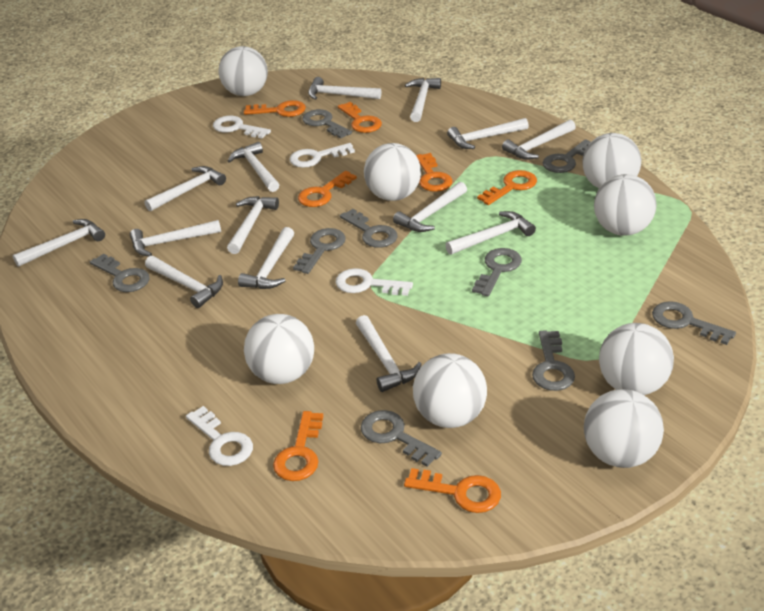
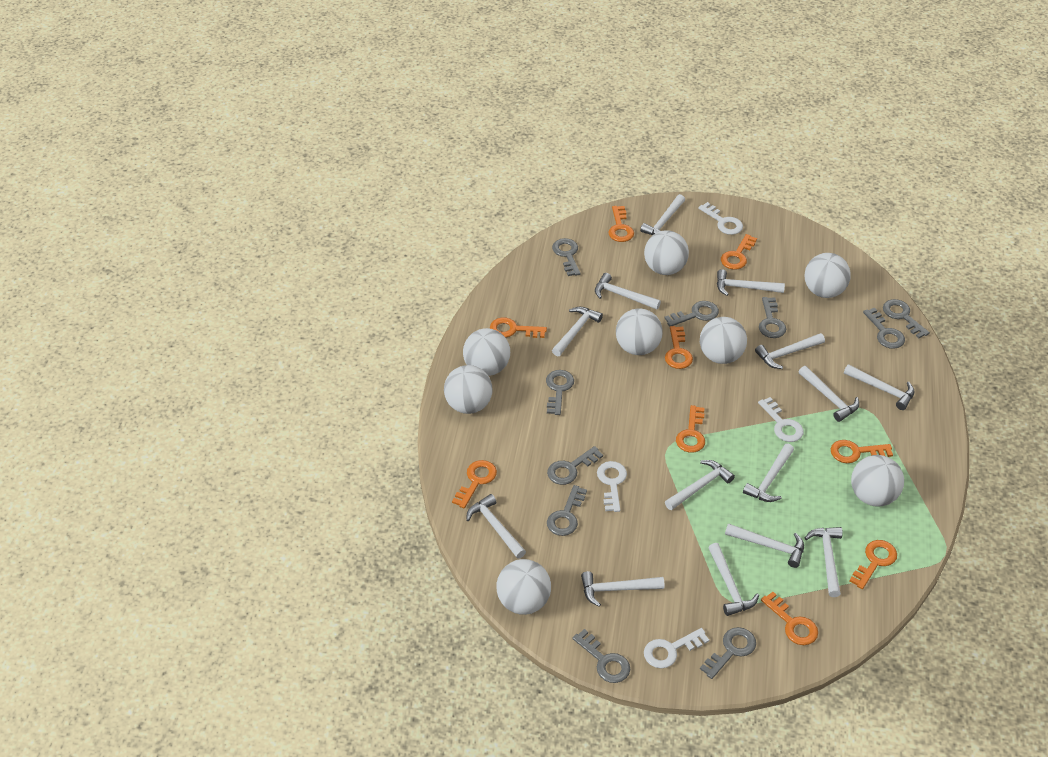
grey key: [90,253,150,292] [293,228,346,274] [302,109,352,139] [340,209,398,248] [361,410,442,467] [472,248,522,296] [532,330,575,391] [543,139,591,173] [652,301,736,345] = 9 -> [546,370,574,415] [547,446,603,485] [547,485,587,536] [552,238,580,276] [572,629,630,683] [664,301,719,327] [700,627,756,679] [759,297,786,338] [863,308,905,349] [883,299,930,338] = 10
orange key: [244,100,306,117] [273,411,323,481] [298,171,357,207] [338,102,382,133] [404,468,501,513] [416,153,452,192] [477,170,537,205] = 7 -> [452,460,497,508] [490,317,547,338] [608,206,634,242] [665,326,693,369] [676,405,705,453] [721,234,757,270] [761,592,818,645] [831,440,893,463] [849,540,897,589] = 9

